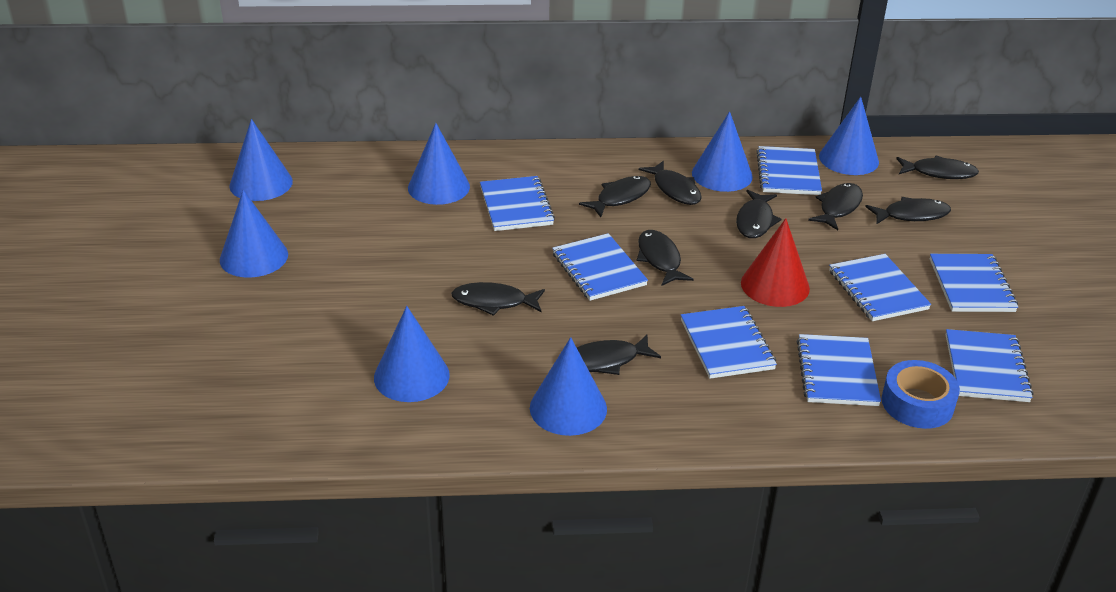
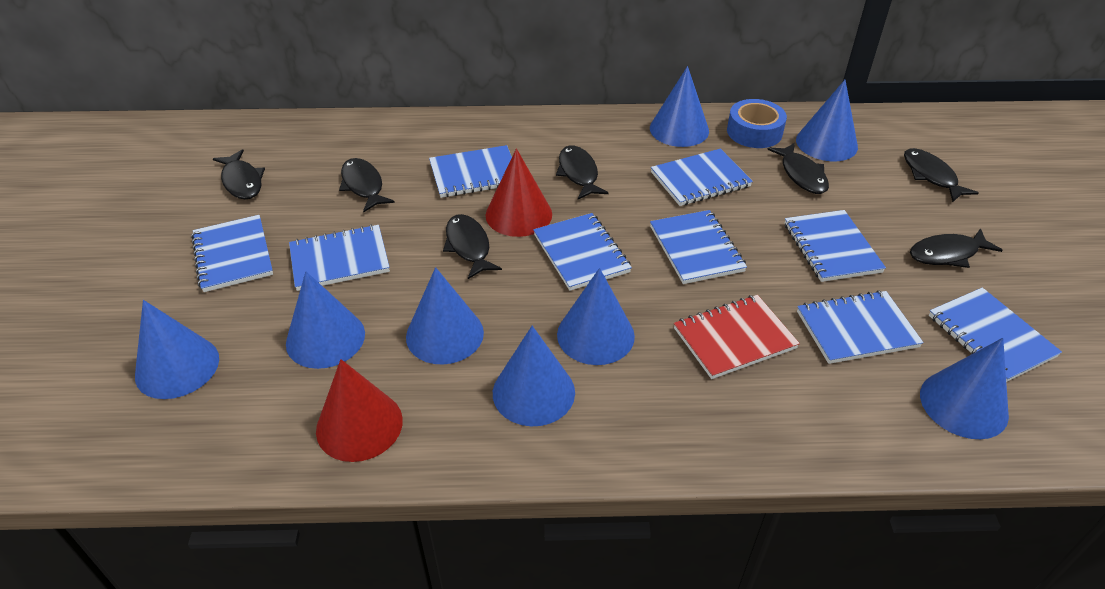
black fish: [451,282,545,316] [576,334,661,375] [579,176,651,217] [637,230,693,286] [639,161,702,205] [736,190,782,238] [808,183,863,230] [865,197,951,225] [896,156,979,179] = 9 -> [213,149,265,199] [339,158,395,213] [443,214,502,279] [556,145,609,199] [767,143,829,194] [904,148,979,202] [910,228,1003,268] = 7
blue cone: [220,190,288,278] [229,119,293,201] [374,306,450,402] [408,123,470,205] [530,337,607,436] [692,111,753,192] [819,97,879,175] = 7 -> [135,300,219,399] [286,271,365,369] [406,267,484,364] [493,326,575,426] [557,268,635,365] [650,66,709,147] [796,80,858,161] [920,338,1009,439] = 8
blue notebook: [480,176,555,231] [552,233,648,301] [681,306,777,379] [756,146,822,195] [797,334,881,406] [829,254,931,321] [930,254,1018,312] [946,329,1033,402] = 8 -> [191,215,273,292] [289,224,390,291] [429,145,512,198] [533,213,632,291] [650,210,747,284] [651,148,753,206] [784,210,886,282] [797,290,924,364] [929,288,1062,382] = 9
red cone: [741,218,810,307] = 1 -> [316,359,403,462] [486,148,552,237] = 2
red notebook: none = 0 -> [674,295,800,379] = 1

